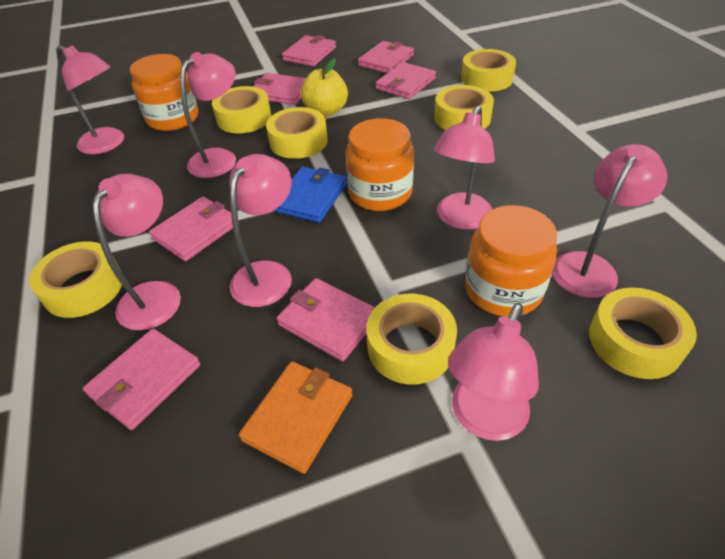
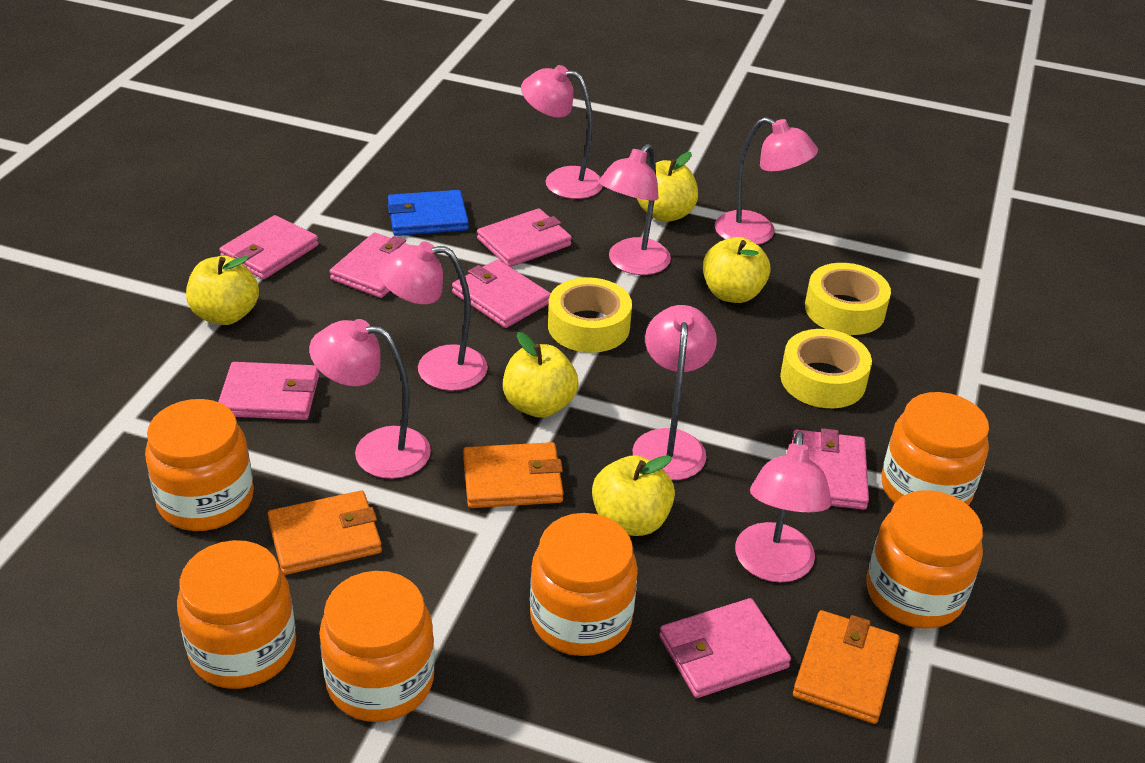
orange jar: [130,54,198,131] [346,118,414,211] [465,205,557,317] = 3 -> [145,399,254,531] [177,540,296,689] [319,571,435,722] [530,513,638,656] [867,490,983,629] [881,392,989,506] = 6
orange wallet: [239,362,353,474] = 1 -> [267,490,382,575] [463,442,564,508] [793,610,900,724] = 3
yellow apple: [301,58,348,116] = 1 -> [186,256,259,325] [503,332,578,418] [592,455,675,536] [637,152,698,222] [703,237,771,303] = 5
yellow tape: [29,241,122,318] [212,86,271,133] [266,107,328,159] [367,294,457,384] [434,85,494,130] [461,49,516,92] [589,288,697,379] = 7 -> [548,277,632,353] [780,329,872,408] [805,263,891,335] = 3

